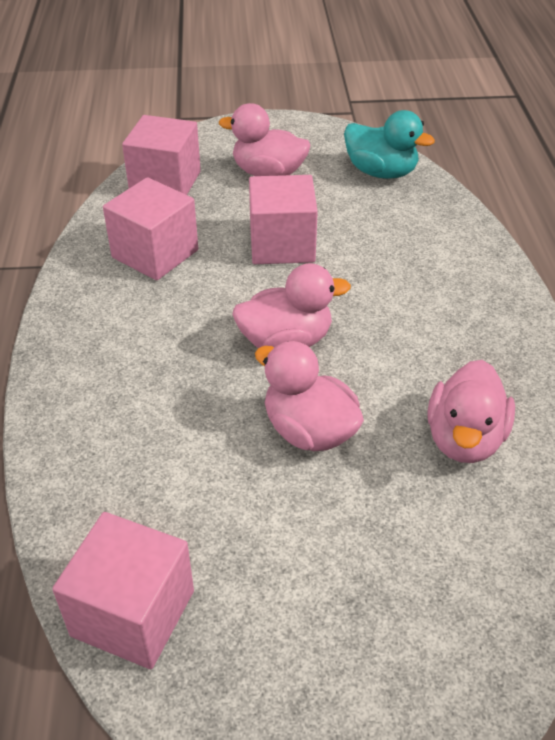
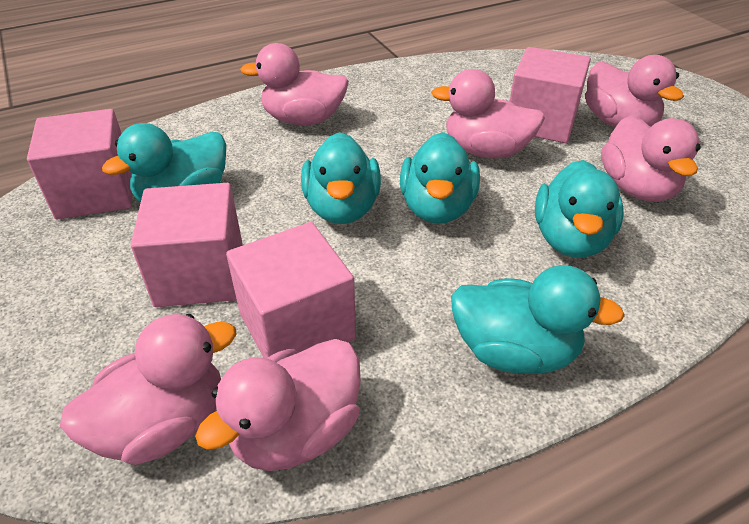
pink duck: [219,103,310,176] [232,263,351,348] [255,341,364,451] [427,360,515,463] = 4 -> [60,314,237,465] [195,339,361,471] [240,43,349,125] [431,69,545,159] [585,55,684,128] [601,115,701,202] = 6
turquoise duck: [344,110,435,179] = 1 -> [102,123,226,202] [301,132,381,224] [400,132,480,224] [451,265,625,374] [535,160,624,258] = 5

